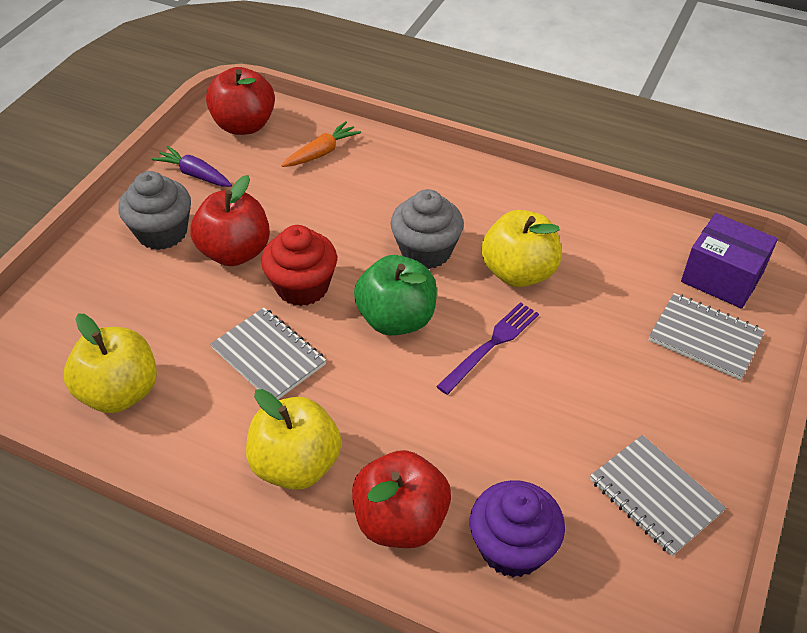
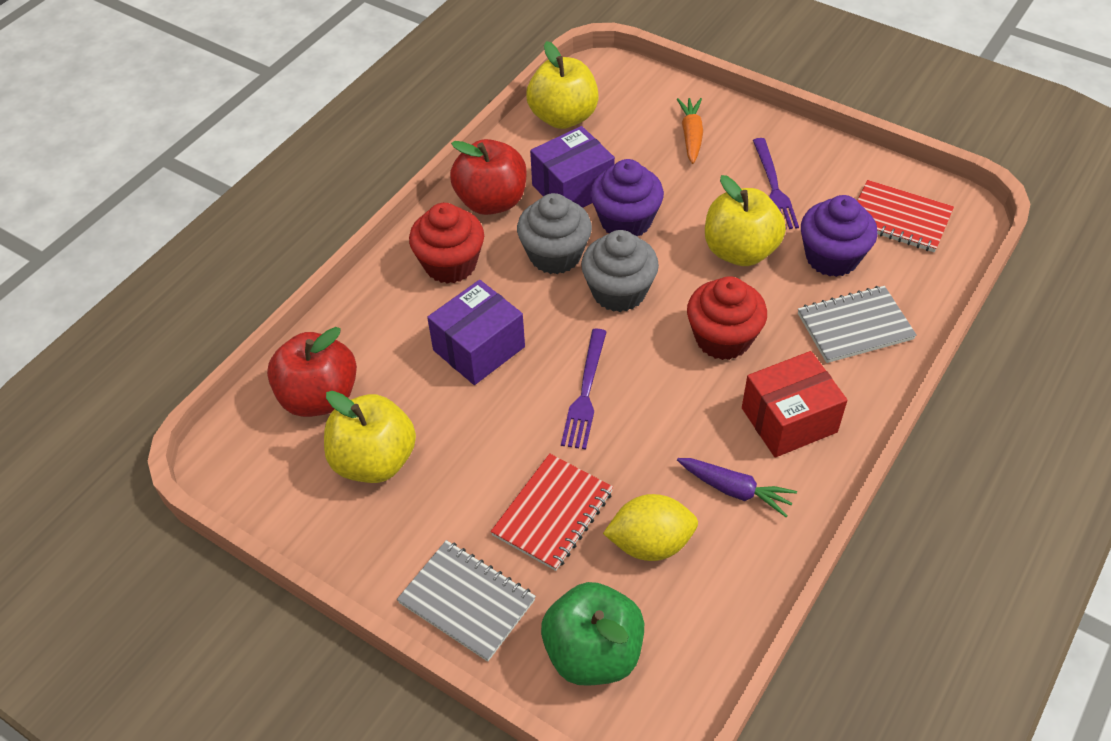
grey notebook: [210,308,326,399] [590,435,726,556] [649,293,765,380] = 3 -> [397,540,536,662] [798,286,917,363] = 2
purple box: [681,213,778,309] = 1 -> [427,280,525,385] [530,126,615,208] = 2
purple cupcake: [470,480,565,578] = 1 -> [590,159,664,237] [801,195,878,277] = 2
purple fork: [436,302,539,395] = 1 -> [561,329,607,450] [753,138,799,229] = 2
red apple: [190,175,270,266] [206,67,275,135] [352,450,451,548] = 3 -> [267,327,357,417] [450,139,527,215] = 2
red box: none = 0 -> [742,351,847,457] = 1
red cupcake: [261,225,337,306] = 1 -> [409,203,484,284] [687,276,767,360] = 2
red notebook: none = 0 -> [490,453,613,571] [857,180,954,252] = 2
yellow lemon: none = 0 -> [603,494,698,561] = 1

